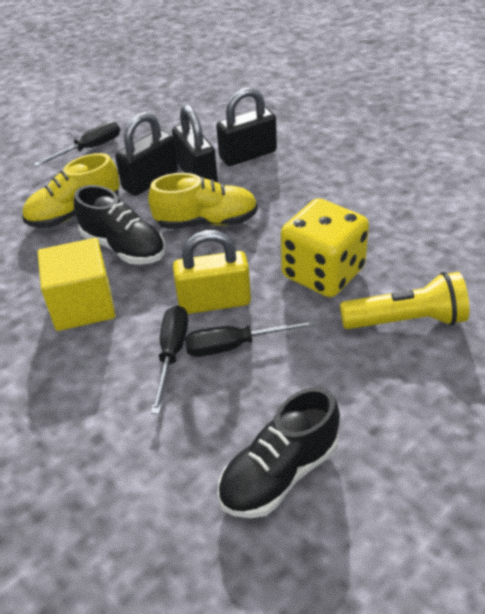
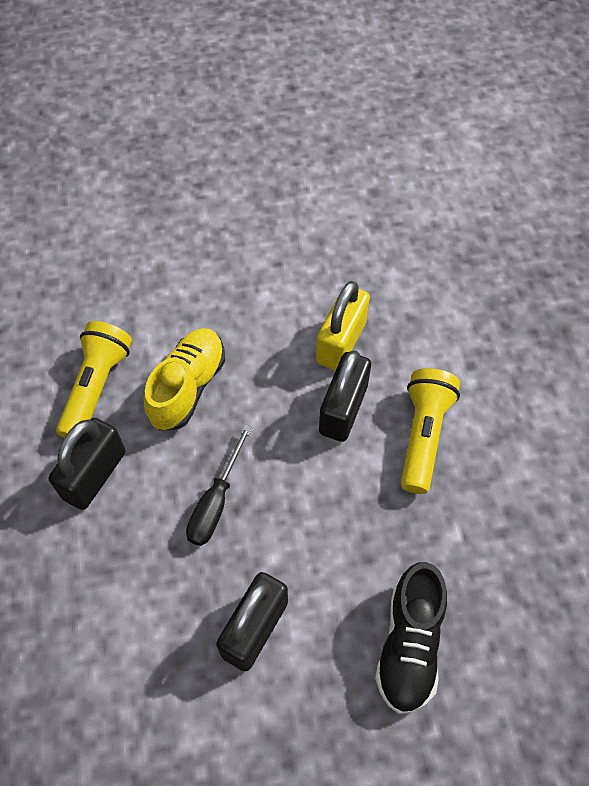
black screwdriver: [34,121,120,167] [151,305,188,414] [185,319,316,357] = 3 -> [186,425,252,546] = 1
black shoe: [74,185,165,265] [217,387,340,518] = 2 -> [375,562,447,714] = 1
yellow cube: [38,238,115,331] = 1 -> none = 0
yellow dice: [281,198,369,297] = 1 -> none = 0
yellow flashlight: [340,272,469,329] = 1 -> [56,321,132,438] [401,368,460,494] = 2
yellow shoe: [22,153,120,228] [148,173,258,229] = 2 -> [144,328,225,430] = 1

